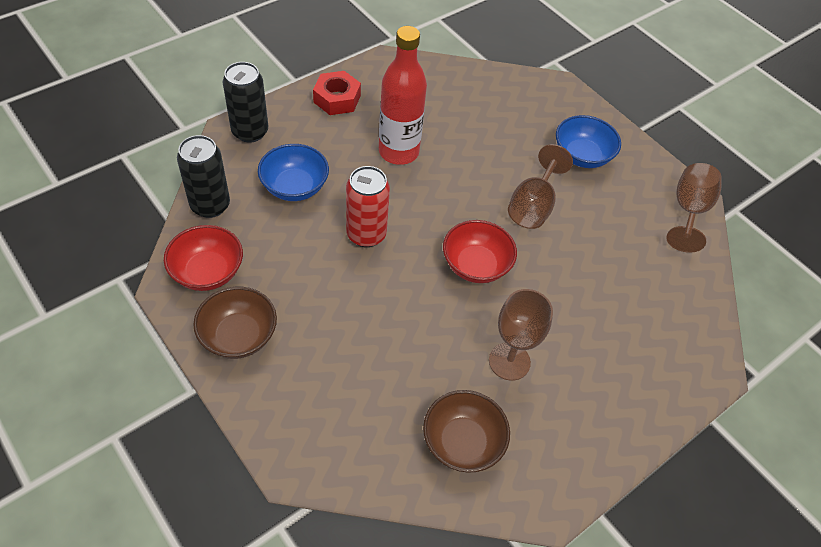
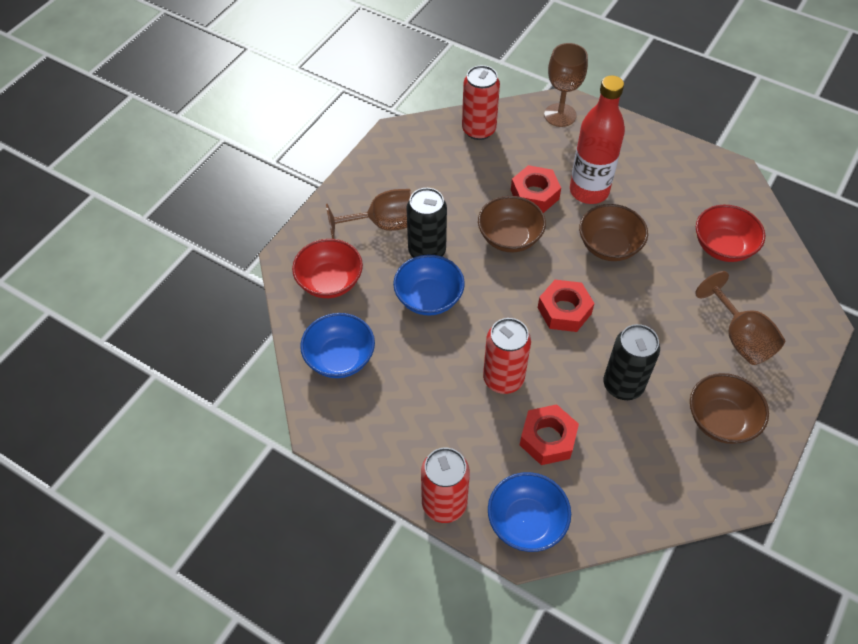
blue bowl: [258,144,329,201] [556,115,621,168] = 2 -> [300,313,375,378] [393,255,465,316] [488,472,571,552] = 3
brown bowl: [193,287,277,359] [423,390,510,473] = 2 -> [478,196,546,253] [579,204,648,261] [690,373,769,444] = 3
red can: [346,166,390,247] = 1 -> [421,448,470,523] [462,65,500,140] [483,318,531,394] = 3
red nut: [313,71,361,115] = 1 -> [511,165,561,213] [520,404,579,465] [538,280,595,332] = 3

